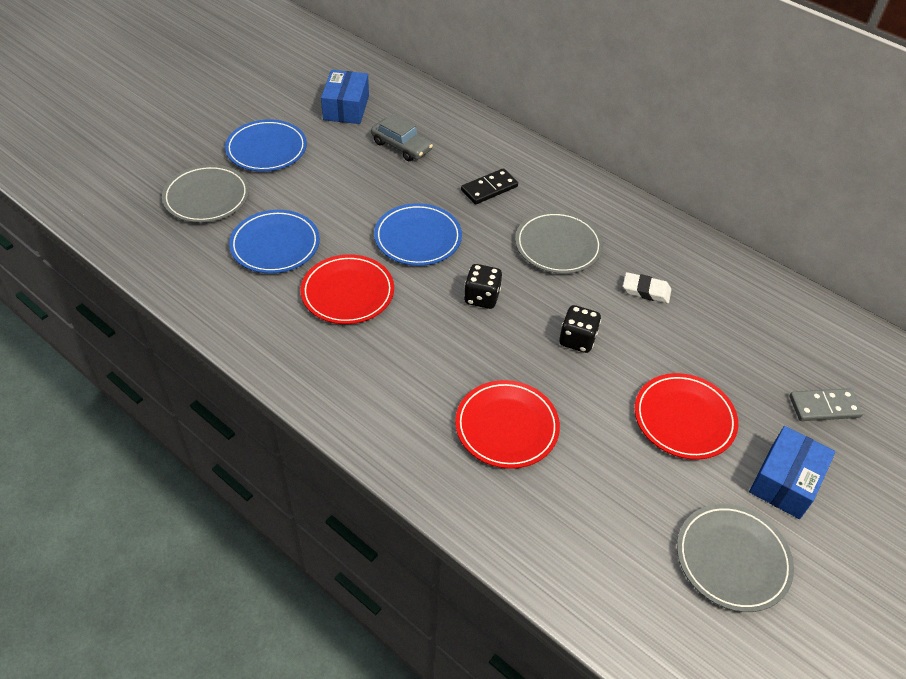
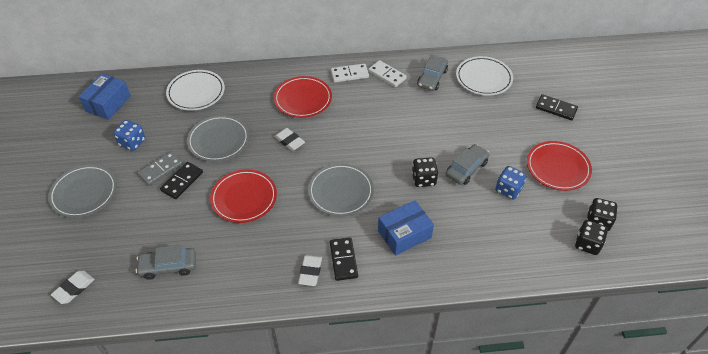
black dice: [464,264,502,309] [559,305,601,353] = 2 -> [412,157,438,187] [575,220,608,255] [587,198,618,231] = 3
black domino: [461,168,518,204] = 1 -> [160,162,203,199] [330,238,358,281] [536,94,578,120] = 3
blue dice: none = 0 -> [113,120,145,151] [495,166,527,199] = 2
blue plate: [225,119,307,172] [229,210,320,273] [374,203,462,266] = 3 -> none = 0
grey car: [371,114,433,161] = 1 -> [136,245,196,280] [417,55,448,91] [446,144,490,185] = 3
white domino: none = 0 -> [331,64,369,82] [368,60,407,87] = 2
white eraser: [623,272,671,303] = 1 -> [51,271,95,304] [274,128,305,151] [298,255,322,286] = 3
white plate: none = 0 -> [166,70,225,111] [456,56,513,96] = 2

